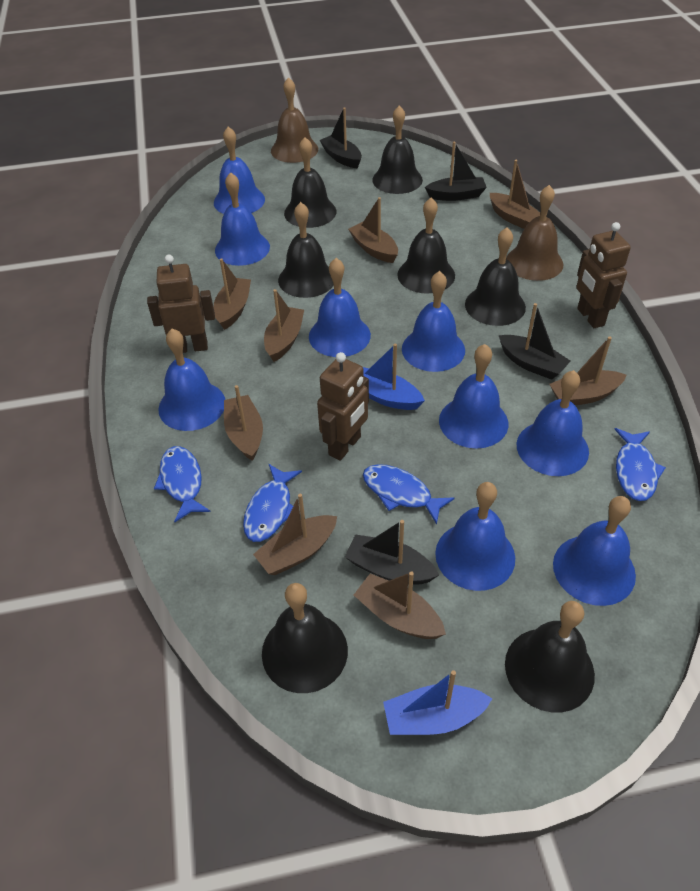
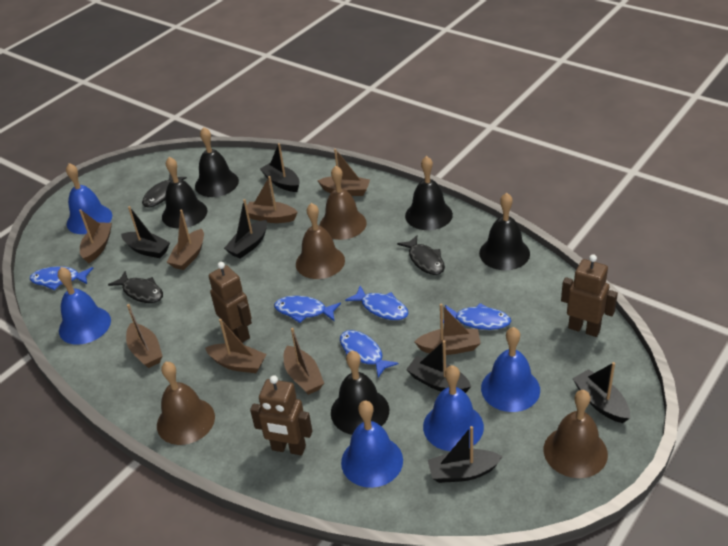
black bell: [262,583,348,693] [278,202,334,298] [284,137,337,228] [372,105,423,194] [397,198,455,294] [465,228,526,326] [505,601,595,712] = 7 -> [162,157,208,229] [195,127,239,197] [331,351,389,435] [405,156,453,230] [479,193,530,270] = 5
black boat: [320,107,362,168] [345,520,439,584] [425,142,487,201] [499,303,571,380] = 4 -> [121,206,170,258] [224,199,267,259] [260,143,300,192] [406,340,471,393] [428,426,503,483] [572,362,630,423] = 6
black fish: none = 0 -> [108,271,163,303] [142,173,187,207] [397,235,445,275] = 3
blue bell: [158,329,225,431] [214,127,265,214] [215,172,270,266] [309,258,371,357] [402,271,465,372] [435,482,515,591] [439,344,508,449] [517,370,589,476] [553,496,636,606] = 9 -> [58,267,111,345] [66,163,112,234] [341,401,403,488] [423,365,484,451] [481,327,540,412] = 5
blue boat: [363,344,425,410] [383,670,492,735] = 2 -> none = 0
blue fish: [154,446,211,522] [243,464,302,542] [363,464,455,524] [614,428,666,501] = 4 -> [30,266,93,290] [274,296,341,323] [340,330,399,378] [345,286,409,320] [443,303,511,330] = 5
brown bell: [271,77,318,163] [506,185,563,281] = 2 -> [157,362,215,445] [296,203,345,279] [319,166,367,240] [544,390,608,478] = 4

